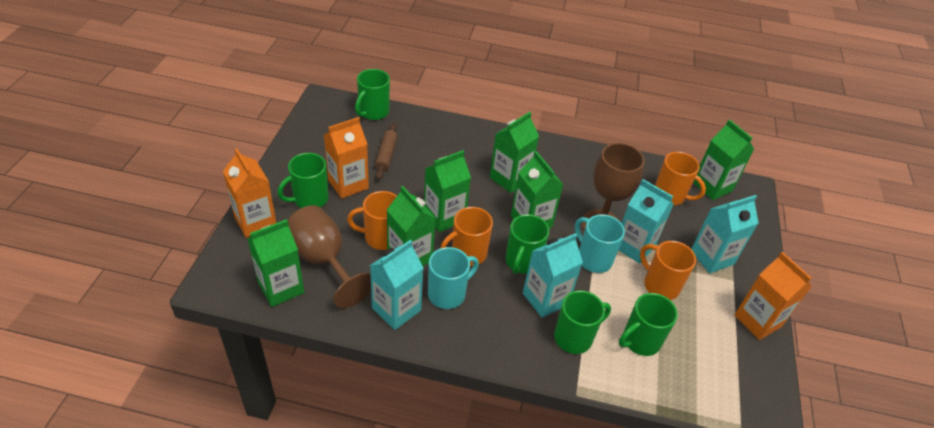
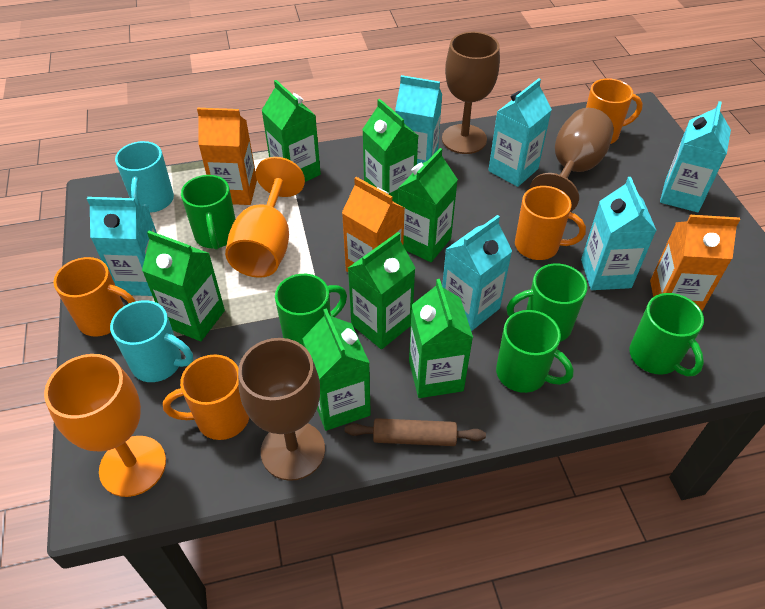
brown goblet: [288,205,371,308] [581,143,645,231] = 2 -> [238,338,325,481] [442,32,500,154] [529,108,614,212] = 3
green carton: [247,219,304,307] [387,186,436,266] [424,150,471,232] [490,112,539,193] [511,151,563,229] [693,119,754,200] = 6 -> [142,231,225,341] [261,80,321,182] [302,308,371,431] [348,232,415,349] [362,99,418,204] [398,148,458,262] [409,279,473,398] = 7
orange goblet: none = 0 -> [44,354,166,497] [225,157,305,278] = 2
turquoise carton: [370,240,423,330] [523,233,583,318] [619,179,674,264] [691,195,759,273] = 4 -> [87,197,157,296] [395,75,442,164] [442,215,512,331] [488,78,552,187] [581,177,657,290] [660,101,731,212] = 6

